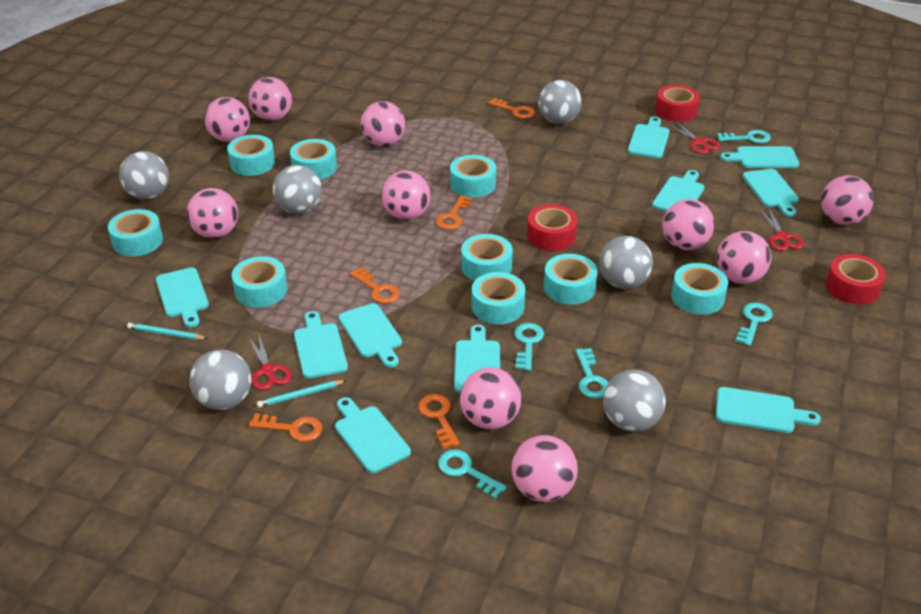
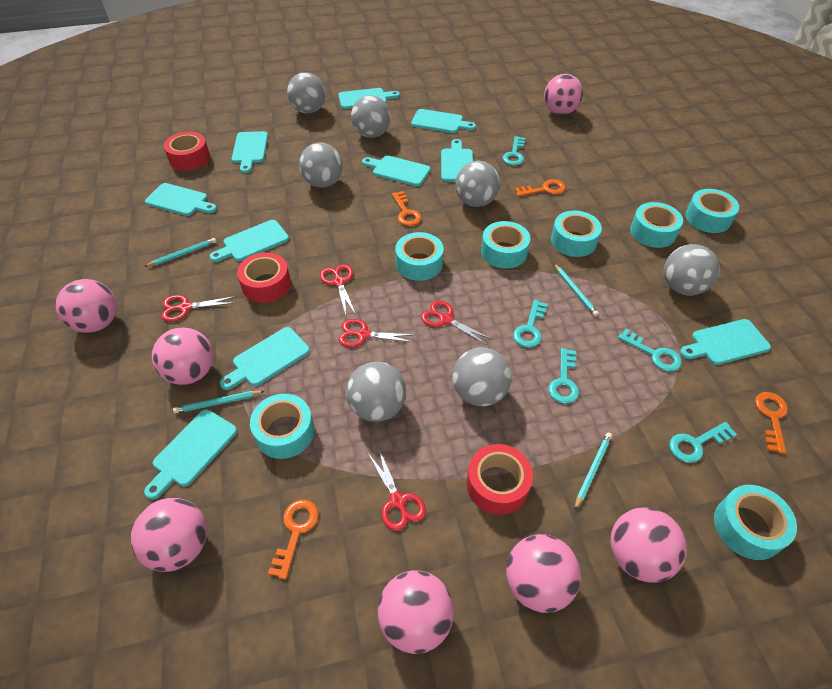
grey ball: [119,151,169,199] [189,349,252,410] [273,165,322,214] [538,80,582,124] [599,236,653,289] [603,370,666,432] = 6 -> [287,72,326,113] [299,142,343,188] [346,362,406,422] [351,95,391,138] [452,348,512,406] [455,161,500,207] [664,244,720,295] = 7
orange key: [249,413,322,442] [350,267,400,303] [419,394,460,449] [436,195,472,230] [488,98,535,119] = 5 -> [268,500,319,580] [392,191,422,226] [515,179,565,197] [755,392,788,454] = 4
pink ball: [187,188,238,238] [205,97,250,142] [248,77,292,121] [361,101,405,146] [381,171,430,220] [460,368,521,429] [511,435,578,502] [662,199,715,250] [716,231,771,284] [821,175,874,225] = 10 -> [56,279,117,333] [131,498,207,572] [152,327,213,385] [378,570,454,654] [506,534,581,613] [544,74,583,115] [610,507,687,583] = 7
red scissors: [248,335,292,390] [669,121,720,154] [759,207,804,251] = 3 -> [161,295,236,322] [320,264,356,315] [338,319,415,348] [368,450,426,531] [421,301,492,345] = 5
turquoise pencil: [127,323,208,340] [257,380,347,408] = 2 -> [144,238,216,267] [173,391,265,414] [554,264,599,316] [575,433,612,510] = 4
turquoise tape: [108,209,163,256] [227,135,275,176] [232,256,287,308] [290,139,337,179] [450,155,496,198] [461,234,513,281] [472,272,525,324] [544,254,598,305] [671,263,728,315] = 9 -> [250,394,314,459] [395,232,443,281] [481,221,530,269] [551,210,602,257] [630,202,683,248] [685,189,739,233] [714,485,797,560] = 7

